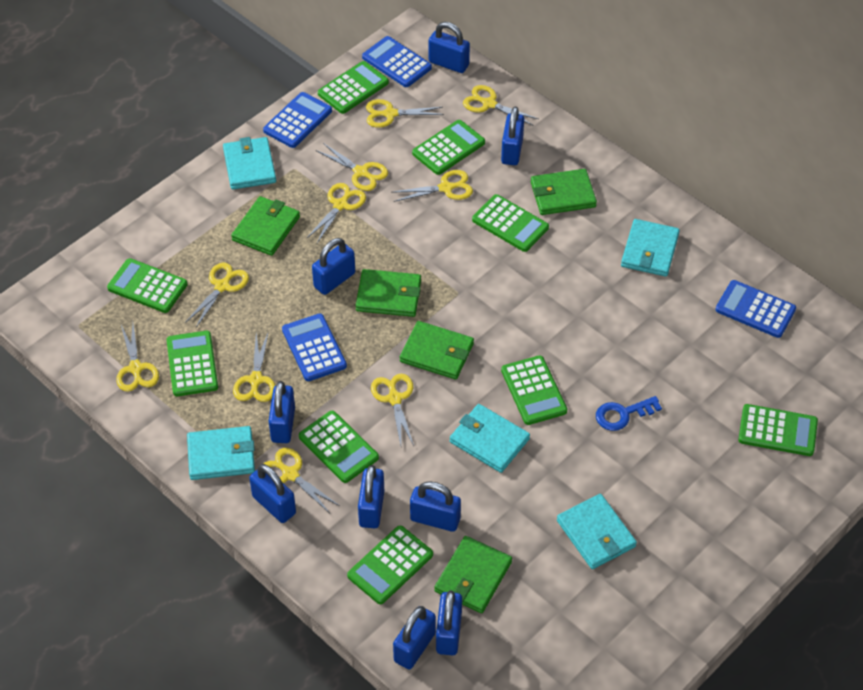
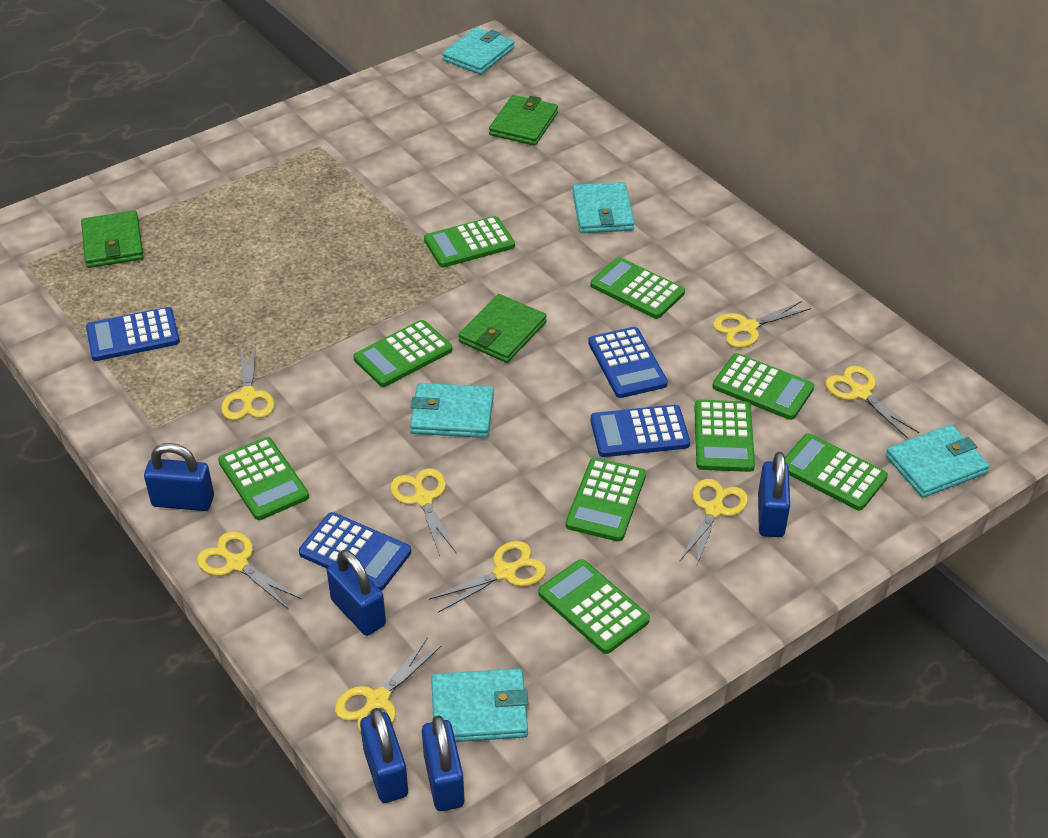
blue key: [596,396,662,431] = 1 -> none = 0
blue padlock: [249,464,296,523] [269,381,295,443] [312,238,355,295] [358,465,384,528] [393,606,436,670] [410,481,461,532] [429,22,470,73] [436,590,462,656] [501,107,524,165] = 9 -> [144,443,214,511] [327,550,386,636] [360,708,408,803] [422,716,464,811] [758,452,790,537] = 5
green wallet: [231,196,300,256] [355,269,421,317] [400,321,474,379] [434,536,512,613] [531,169,597,215] = 5 -> [81,211,144,268] [458,294,547,363] [489,95,558,146] = 3
yellow scissors: [116,324,159,392] [185,263,249,328] [233,331,276,402] [263,448,340,513] [306,183,366,243] [315,143,388,191] [366,99,444,128] [371,374,414,446] [393,170,473,202] [463,85,538,125] = 10 -> [197,531,301,609] [221,344,275,420] [335,637,442,732] [390,468,457,556] [429,541,546,613] [679,479,748,567] [713,301,811,348] [825,366,919,439] = 8

